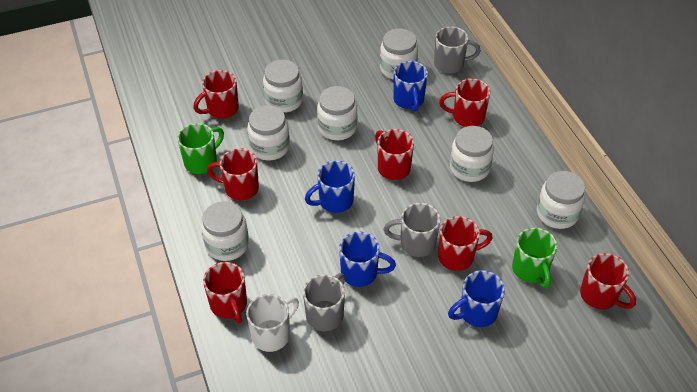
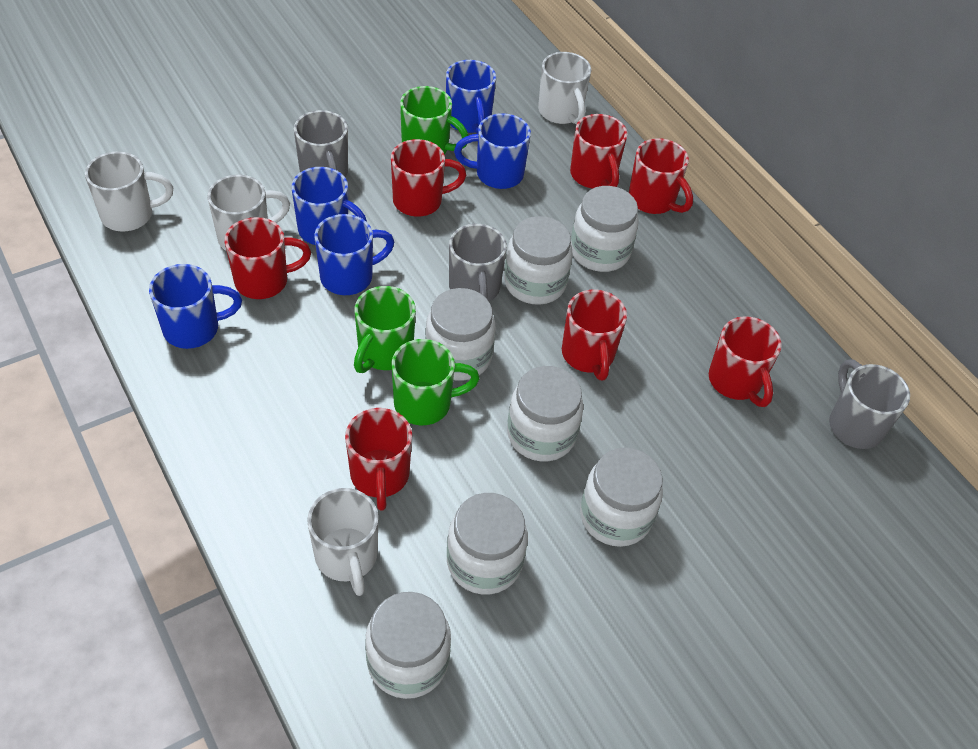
blue mug: [305,160,355,213] [339,232,396,287] [393,61,428,111] [448,270,505,327] = 4 -> [149,264,242,349] [291,167,367,245] [315,214,394,295] [446,60,496,134] [454,113,531,189] = 5
green mug: [177,123,224,174] [512,227,557,288] = 2 -> [354,286,416,373] [391,339,480,425] [400,86,468,154] = 3
white mug: [246,294,299,352] = 1 -> [85,152,173,231] [207,175,290,250] [307,488,379,596] [538,52,591,124] = 4

